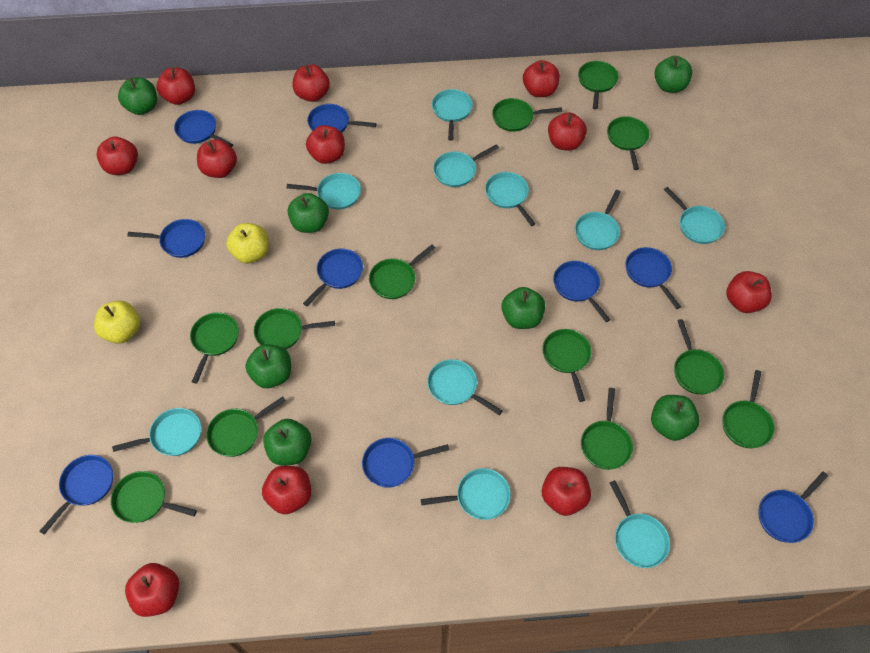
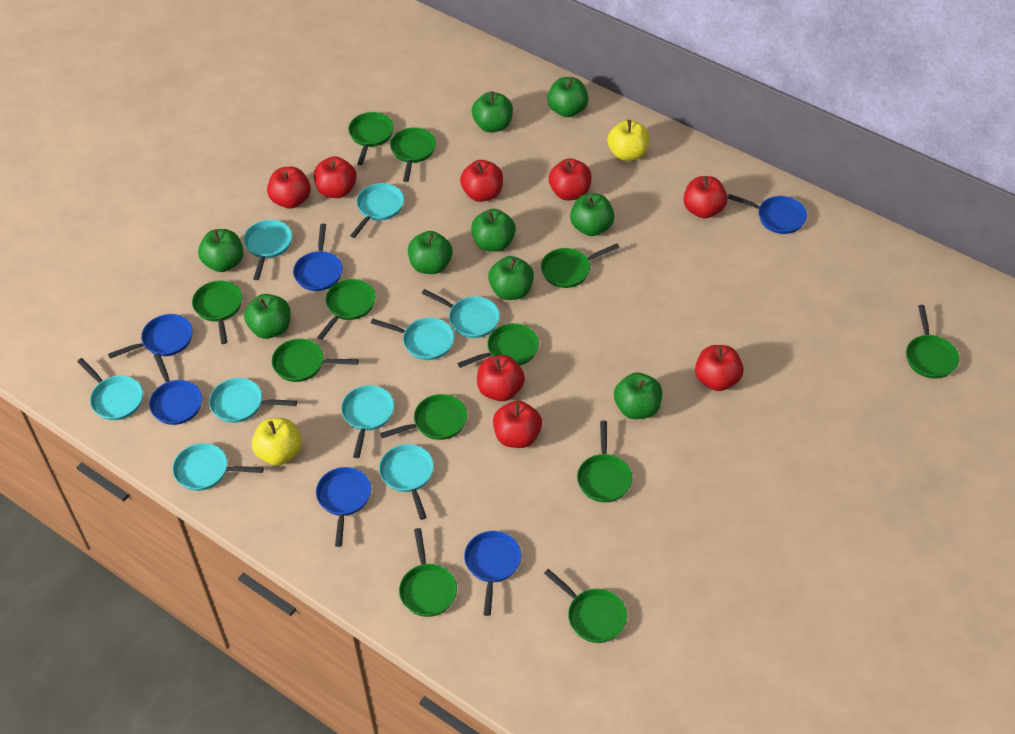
blue pan: [39,455,113,534] [127,219,205,258] [174,110,233,147] [303,248,363,306] [307,104,376,133] [362,438,449,488] [553,261,610,322] [625,247,681,309] [758,472,828,543] = 9 -> [108,314,193,358] [149,353,202,425] [293,224,343,291] [316,467,371,547] [464,531,521,616] [728,194,807,234] = 6
green apple: [118,77,157,115] [245,344,291,388] [263,419,312,466] [288,193,329,233] [501,287,545,329] [651,395,700,441] [654,56,692,93] = 7 -> [198,229,244,272] [244,294,291,339] [408,231,452,274] [471,209,516,252] [472,91,513,133] [488,256,534,300] [547,77,589,117] [570,193,614,236] [614,372,662,419] = 9
red apple: [97,137,138,175] [125,563,179,617] [157,67,195,105] [197,139,237,178] [262,466,311,514] [293,64,330,102] [306,125,345,164] [523,60,560,97] [542,467,591,516] [548,112,587,151] [726,271,772,313] = 11 -> [267,167,311,209] [314,156,357,198] [460,160,503,202] [477,355,525,401] [493,401,542,448] [549,158,591,200] [683,176,728,219] [695,345,744,391] = 8
turquoise pan: [112,408,201,456] [287,173,361,209] [421,468,511,520] [427,359,503,415] [432,89,473,141] [433,144,499,187] [485,172,535,226] [575,190,621,250] [610,480,670,568] [664,187,725,244] = 10 -> [77,358,143,420] [173,443,264,491] [209,378,297,423] [244,220,292,280] [341,385,394,458] [350,183,404,238] [371,318,454,360] [379,444,434,520] [422,289,500,338] = 9

